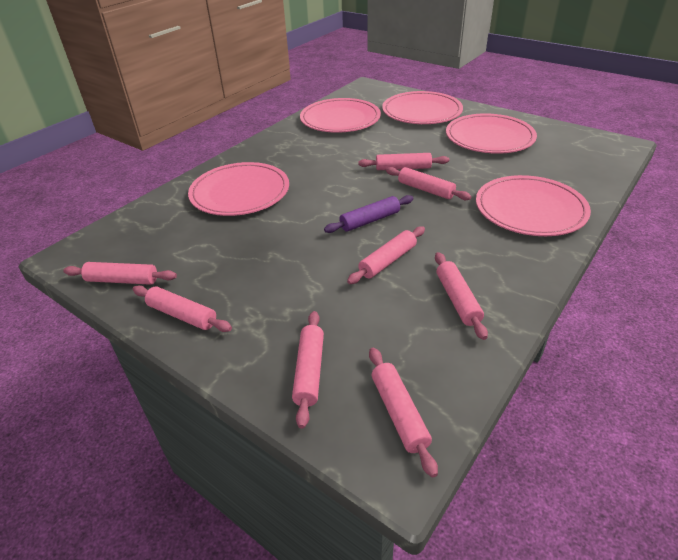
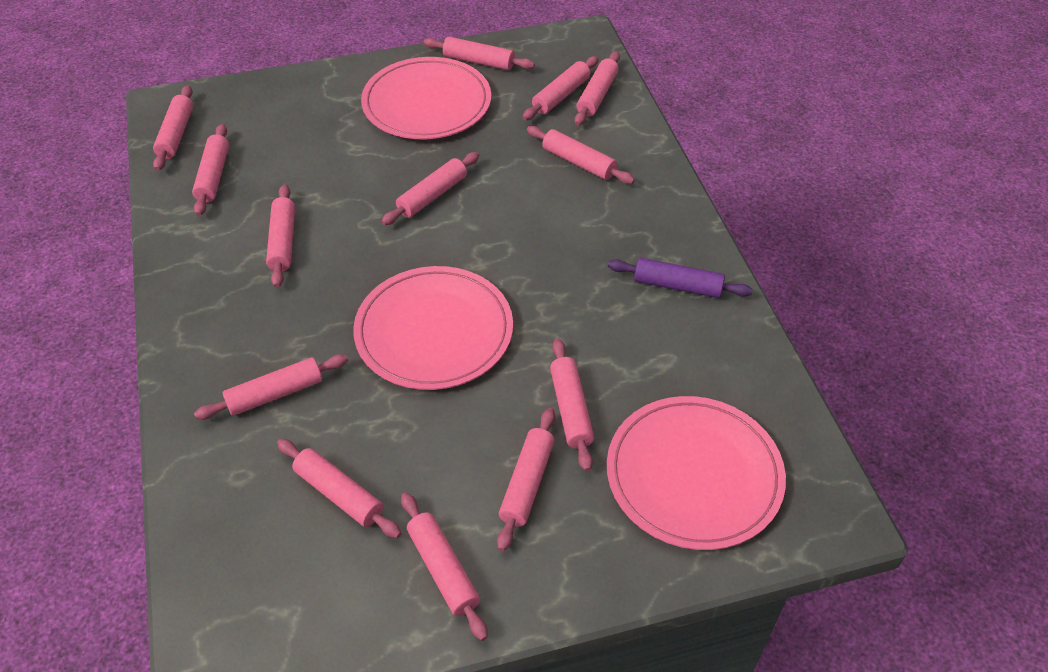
pink plate: [188,162,289,216] [300,98,381,133] [382,91,463,124] [446,113,537,154] [476,175,591,236] = 5 -> [353,266,513,390] [361,57,491,139] [607,396,786,550] = 3
pink rolling pin: [63,262,177,285] [133,285,232,332] [292,311,324,429] [347,226,425,284] [358,153,449,170] [369,348,438,478] [386,167,471,200] [435,252,488,340] = 8 -> [153,85,193,171] [192,124,229,216] [194,354,348,420] [266,184,295,287] [277,439,402,538] [381,152,479,225] [401,492,488,641] [424,37,535,70] [497,408,555,551] [522,56,599,120] [527,126,635,184] [550,338,594,471] [575,51,620,126] = 13

